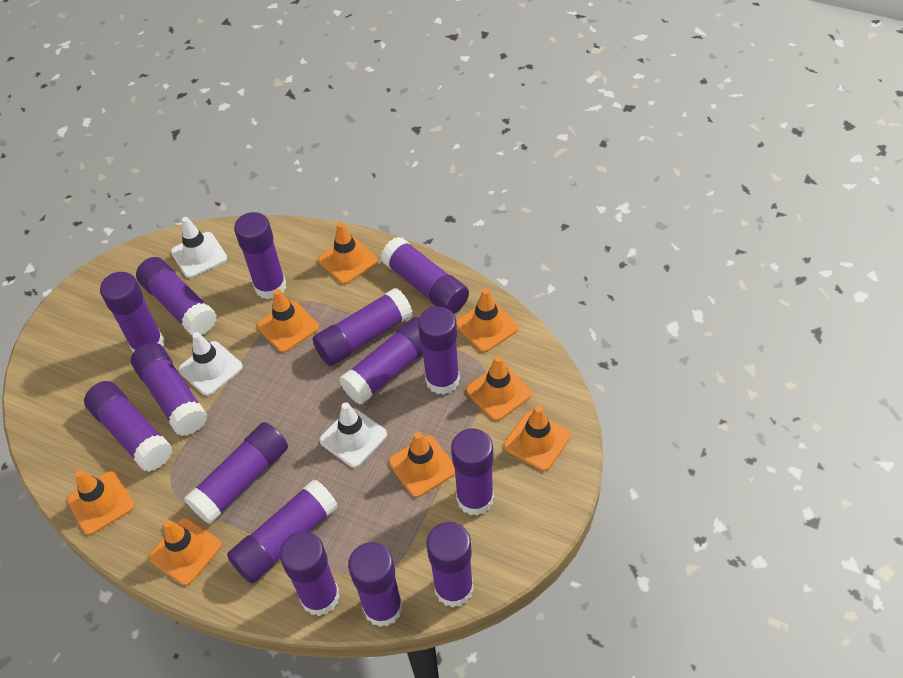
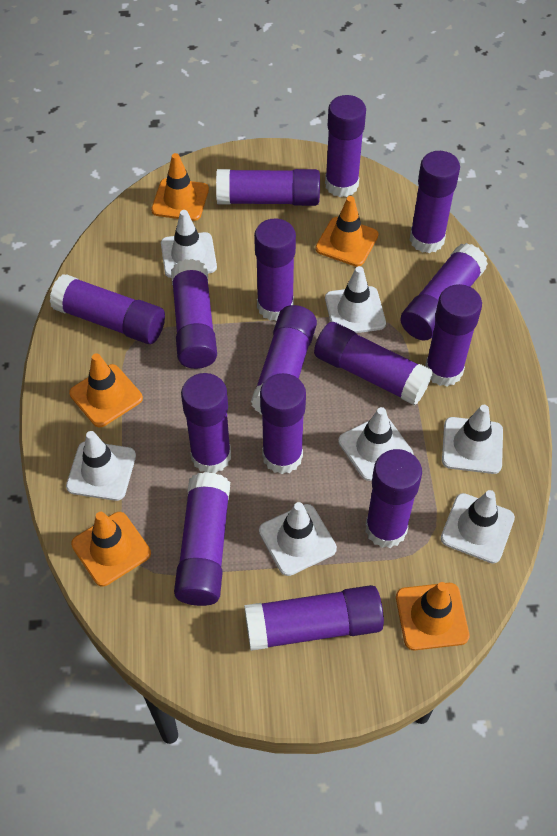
orange traffic cone: [67,470,134,535] [149,518,222,585] [257,289,319,353] [318,222,377,284] [389,432,455,497] [456,288,518,352] [466,356,532,421] [504,406,571,471] = 8 -> [69,353,143,427] [71,512,151,586] [151,153,209,221] [315,196,378,267] [396,582,469,650] = 5
white traffic cone: [171,217,227,278] [178,332,243,396] [319,402,387,468] = 3 -> [66,431,136,501] [161,210,217,278] [259,502,337,576] [325,266,386,333] [338,407,413,481] [441,490,515,563] [442,405,503,474] = 7

